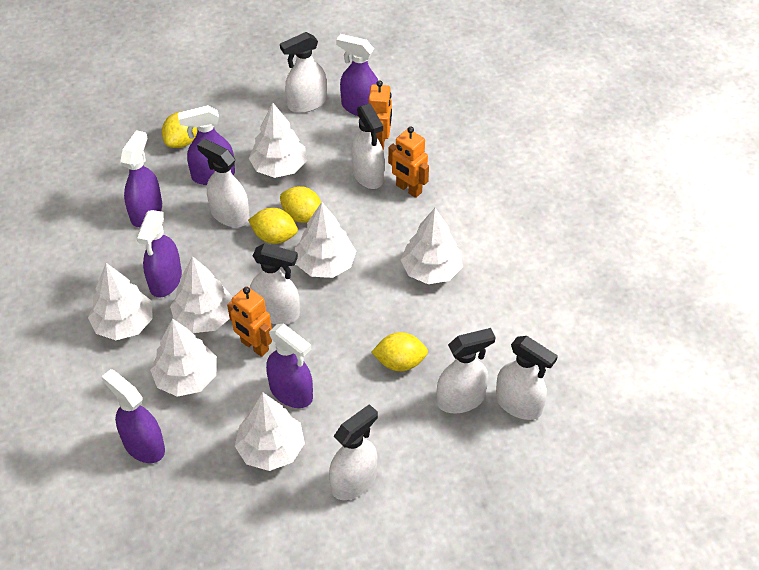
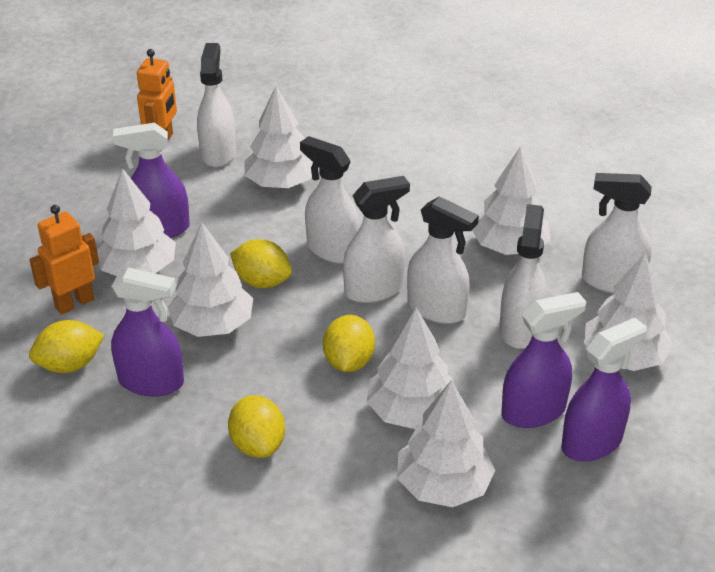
orange robot: [227,286,272,357] [369,80,392,152] [388,127,429,198] = 3 -> [29,205,99,314] [137,49,177,140] = 2
purple spray bottle: [101,369,165,463] [120,130,162,227] [136,210,182,298] [178,105,235,185] [266,324,313,408] [336,34,379,116] = 6 -> [111,267,184,397] [113,123,190,238] [501,292,586,428] [561,318,647,462] = 4
white spray bottle: [197,139,250,227] [250,243,300,324] [280,32,327,113] [329,404,378,500] [351,103,385,189] [437,328,495,413] [496,336,558,420] = 7 -> [197,43,236,168] [300,136,360,264] [343,176,410,303] [407,196,479,324] [499,204,547,349] [582,173,652,293] = 6

